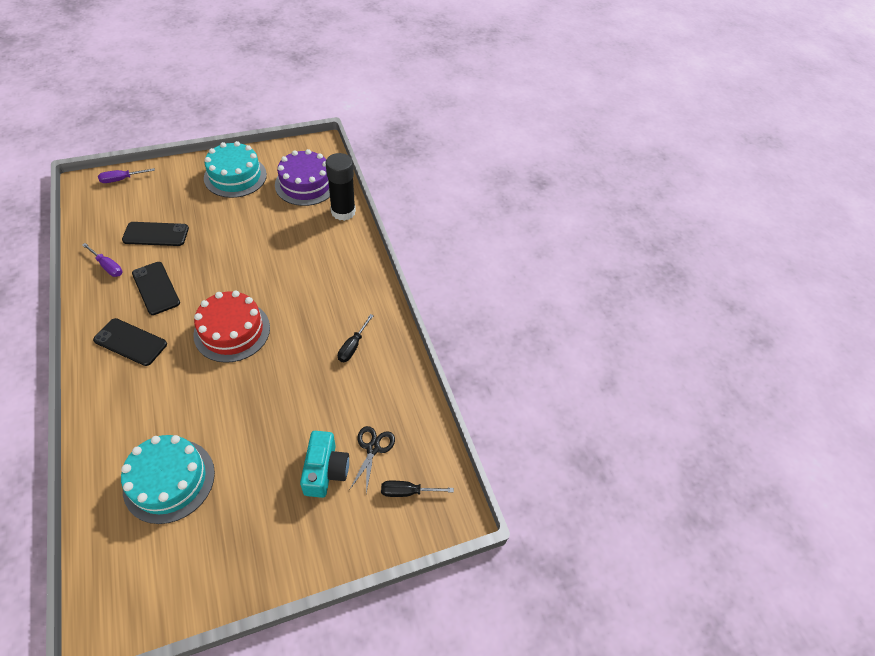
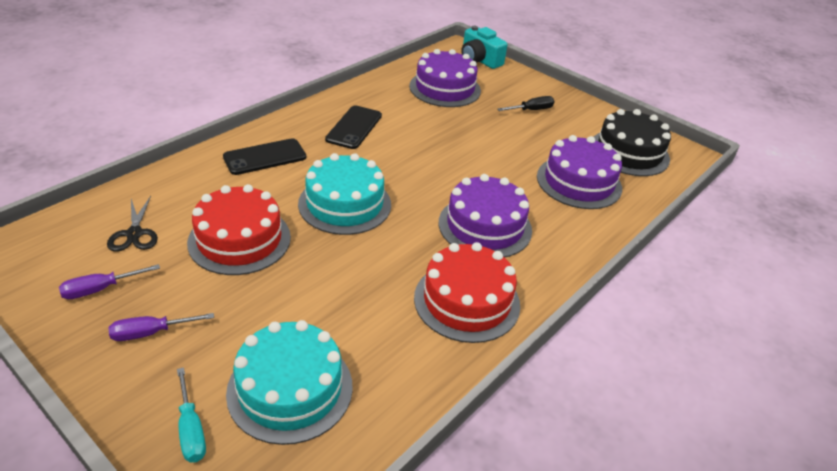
black cake: none = 0 -> [594,109,671,176] = 1
black glue stick: [326,153,356,221] = 1 -> none = 0
black phone: [93,318,167,366] [122,222,189,246] [132,262,180,315] = 3 -> [223,138,306,175] [325,105,382,149] = 2
black screwdriver: [338,314,374,362] [381,481,454,497] = 2 -> [498,96,555,111] = 1
purple cake: [275,149,330,206] = 1 -> [409,49,481,107] [439,174,532,258] [537,135,622,209] = 3
red cake: [193,290,270,363] = 1 -> [187,184,291,275] [414,242,520,343] = 2
turquoise screwdriver: none = 0 -> [177,367,206,462] = 1

